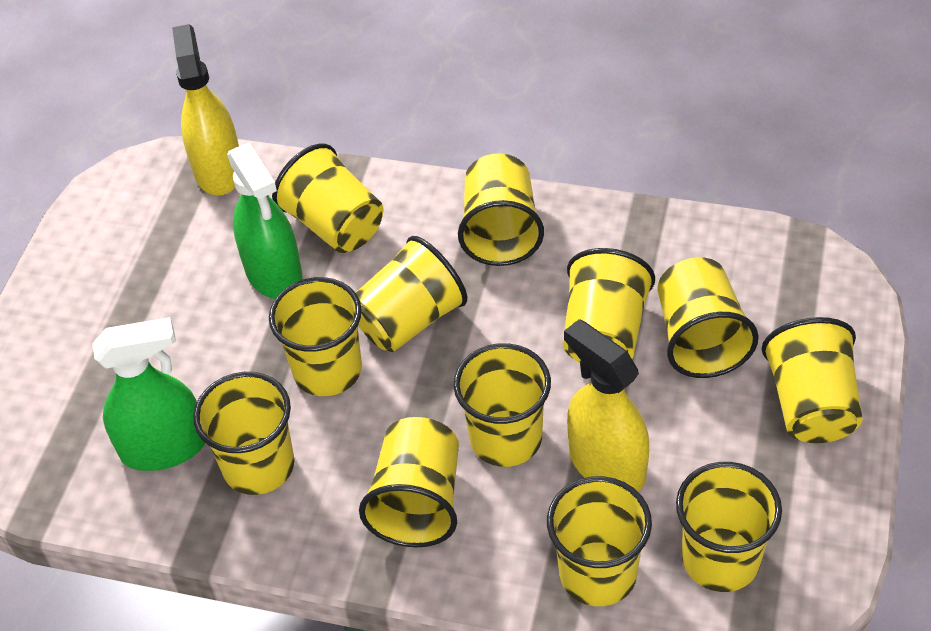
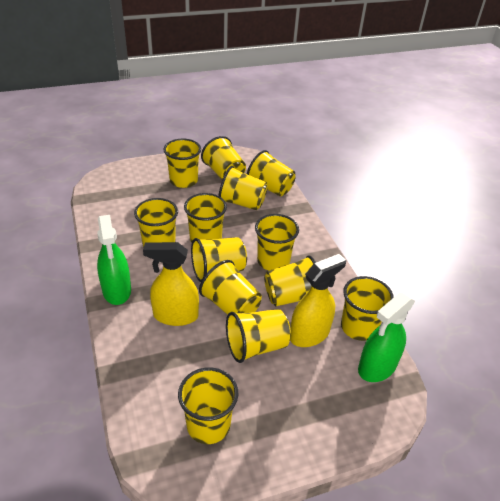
yellow cup: [193,372,294,495] [269,277,362,396] [272,144,384,253] [355,236,467,352] [359,417,459,547] [454,343,551,467] [458,153,544,266] [547,476,652,606] [563,248,655,363] [658,257,758,378] [676,462,782,592] [762,317,863,443] = 12 -> [134,198,178,248] [163,139,201,188] [178,367,238,444] [184,193,227,243] [191,237,247,282] [199,260,262,315] [201,136,246,180] [218,166,268,210] [226,309,291,363] [247,150,296,196] [255,214,299,271] [264,255,316,306] [341,276,394,341] = 13

